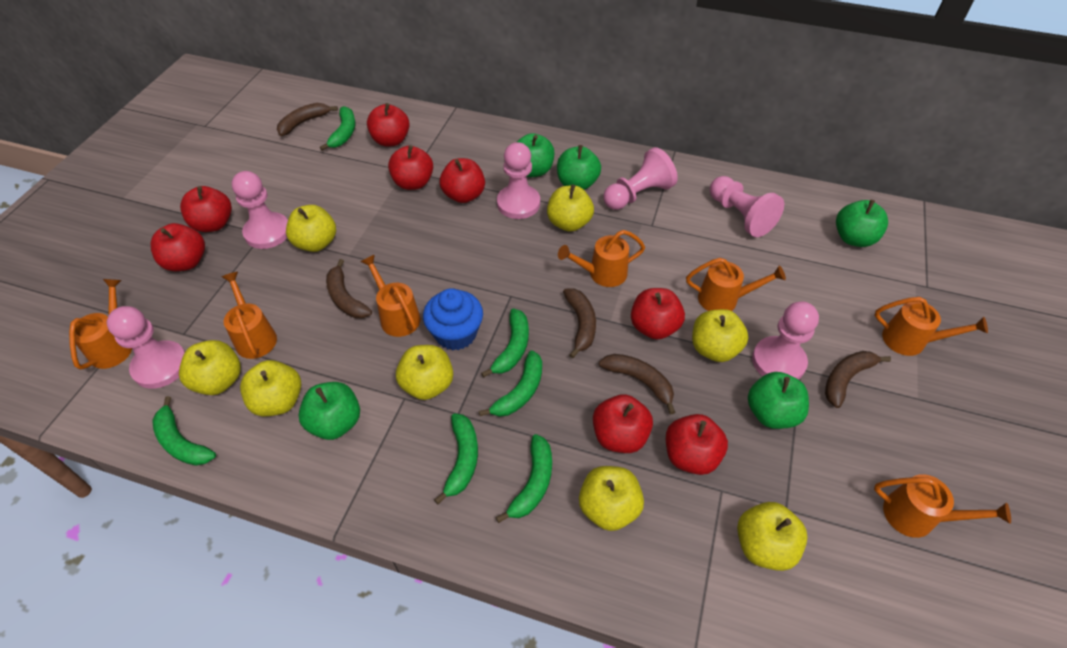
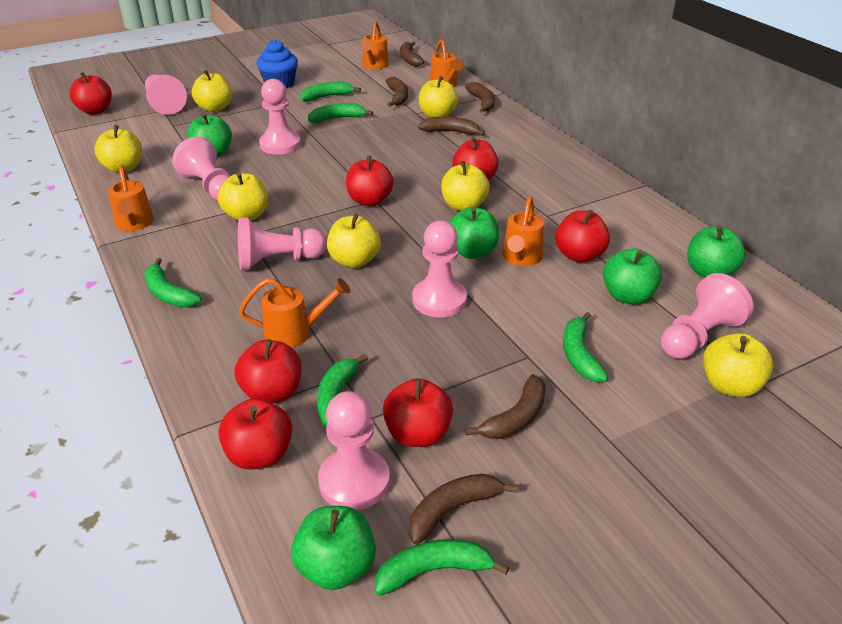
brown banana: [277,103,338,136] [326,259,372,318] [563,288,596,358] [599,354,675,415] [825,351,891,408] = 5 -> [386,77,408,107] [400,41,424,66] [409,474,518,544] [418,116,485,136] [465,82,495,113] [465,374,546,439] = 6
orange watering can: [69,279,132,370] [222,272,277,359] [360,255,420,337] [558,230,645,287] [686,258,786,311] [874,474,1011,538] [875,297,988,356] = 7 -> [108,165,154,231] [239,278,350,348] [361,21,389,69] [430,39,463,87] [503,196,544,266] = 5
pink pawn: [107,306,185,389] [232,171,288,249] [497,142,540,219] [603,147,678,210] [710,176,784,237] [752,301,819,380] = 6 -> [145,74,187,115] [172,136,230,201] [238,217,326,270] [259,79,301,155] [318,391,390,510] [412,221,467,317] [661,273,754,359] = 7
red apple: [151,223,205,271] [180,186,232,232] [367,103,410,147] [388,145,433,190] [439,158,485,203] [593,394,653,453] [631,288,685,340] [666,414,728,475] = 8 -> [69,72,112,115] [218,398,292,469] [234,339,302,403] [346,156,394,206] [383,378,453,447] [452,137,499,180] [555,209,610,263] = 7
yellow apple: [179,340,241,395] [240,360,301,416] [286,205,336,252] [396,345,453,400] [547,185,594,232] [579,466,644,531] [692,309,748,362] [737,502,808,571] = 8 -> [94,125,142,173] [192,70,232,112] [218,172,268,220] [327,214,381,268] [419,76,458,118] [441,161,490,211] [703,333,773,397] = 7

